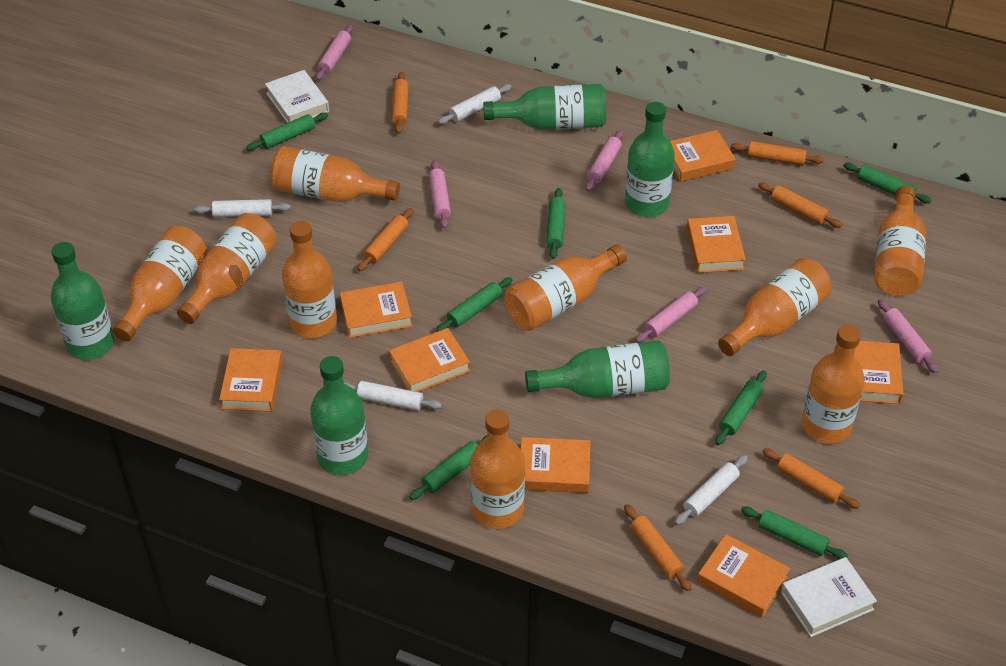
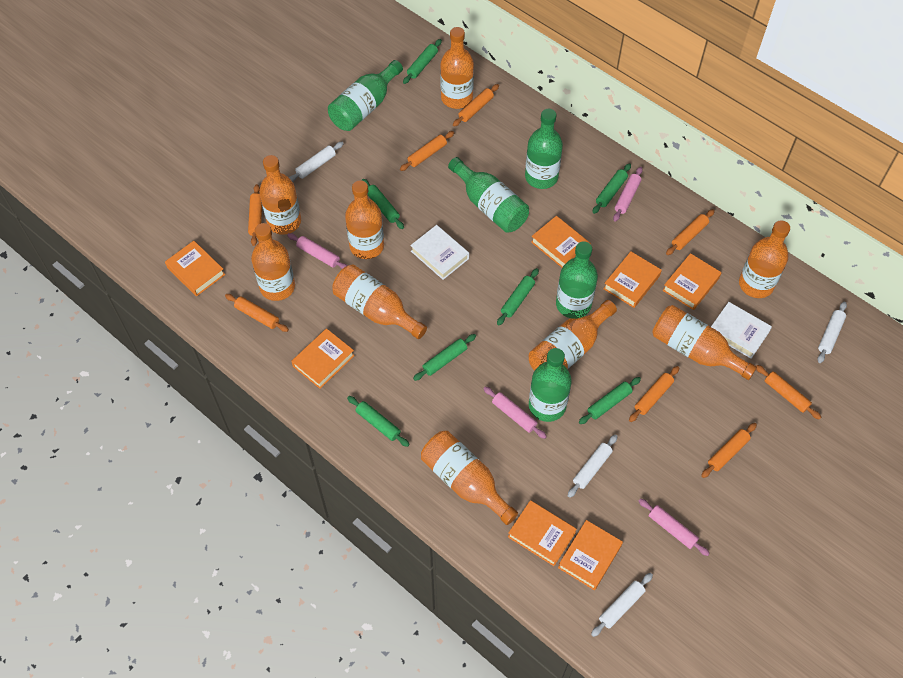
orange book: [219,348,282,411] [340,282,412,338] [389,328,470,392] [520,437,591,493] [670,130,736,182] [687,216,746,273] [697,534,790,618] [854,341,903,404] = 8 -> [165,241,225,296] [291,328,355,389] [508,500,576,566] [531,216,591,268] [558,520,623,590] [603,251,662,308] [662,253,721,310] = 7
orange rolling pin: [358,208,413,271] [392,72,409,134] [624,504,692,591] [731,141,824,165] [758,182,842,228] [762,448,860,509] = 6 -> [225,294,289,332] [248,184,262,246] [400,131,454,171] [453,84,499,127] [629,366,679,422] [666,209,715,255] [701,423,757,478] [756,365,821,420] = 8
pink rolling pin: [316,25,353,80] [429,160,451,229] [585,130,623,191] [635,286,706,343] [878,299,938,373] = 5 -> [287,233,347,269] [483,387,547,439] [613,167,643,222] [639,498,710,556] = 4

